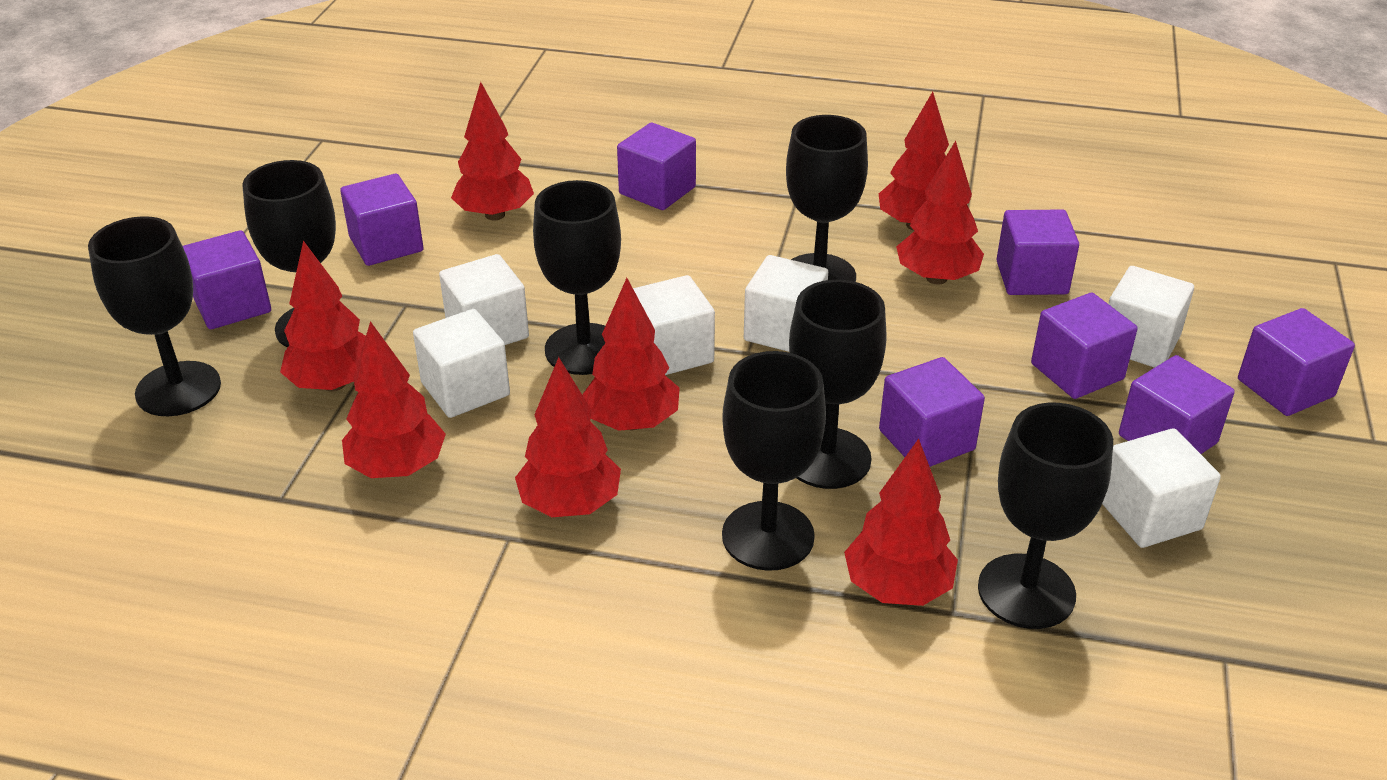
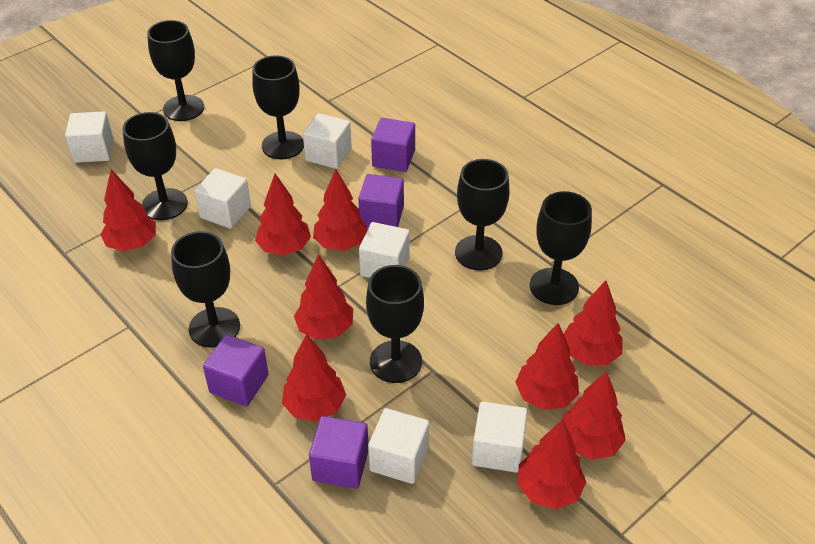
purple cube: [183,230,271,329] [340,174,423,266] [617,123,696,210] [879,357,985,467] [996,209,1079,295] [1031,293,1138,399] [1119,355,1235,454] [1238,308,1355,416] = 8 -> [203,335,269,406] [309,416,368,489] [358,174,404,227] [371,118,415,172] = 4
red tree: [280,241,366,391] [342,321,446,478] [451,82,534,220] [515,357,621,517] [582,278,680,431] [844,439,958,606] [879,92,949,231] [896,141,984,285] = 8 -> [100,169,156,251] [255,173,311,255] [282,333,346,421] [294,254,353,340] [313,169,368,251] [515,323,579,410] [517,419,586,509] [562,371,626,460] [564,280,623,365] = 9

